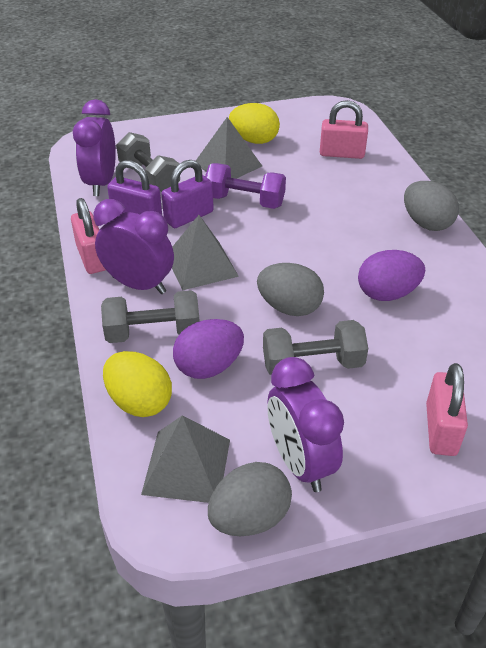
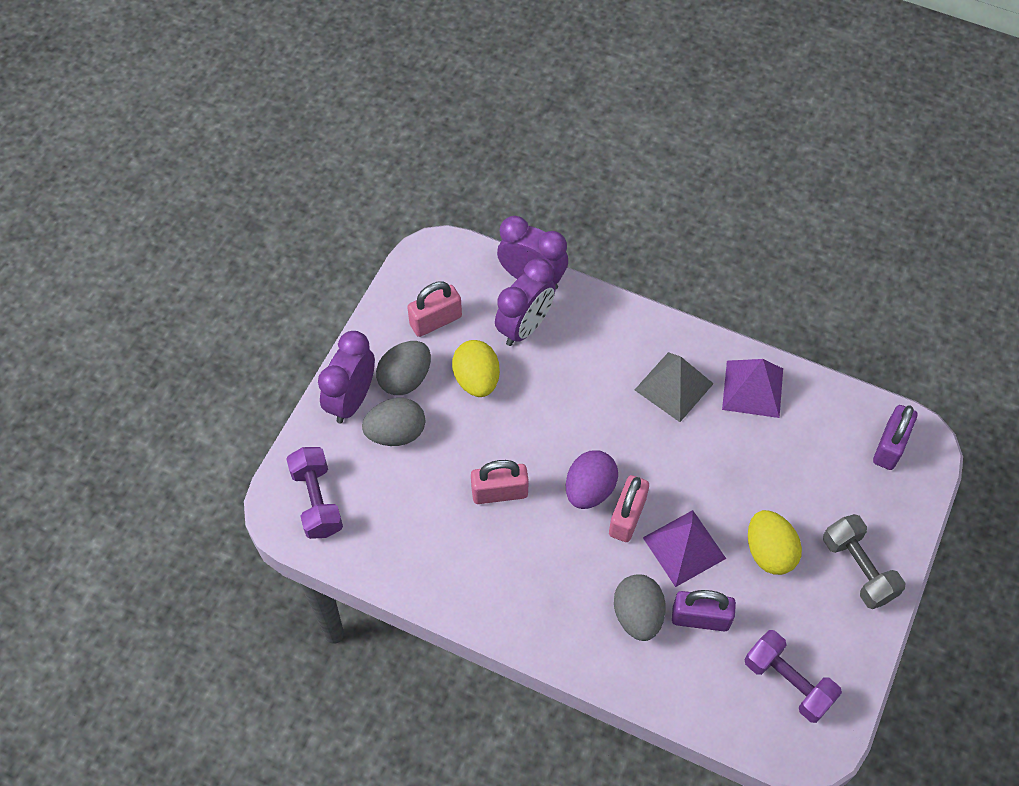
grey dumbbell: [101,290,200,343] [116,132,180,192] [263,320,368,375] = 3 -> [823,514,905,609] = 1
grey pyramid: [141,415,230,503] [172,215,239,290] [196,117,262,179] = 3 -> [635,352,714,422] = 1
purple dumbbell: [205,163,286,209] = 1 -> [286,447,343,539] [744,630,842,723] = 2
purple egg: [173,319,244,379] [358,250,425,301] = 2 -> [566,450,618,509] = 1
purple pyramid: none = 0 -> [643,510,726,587] [722,359,783,418] = 2

